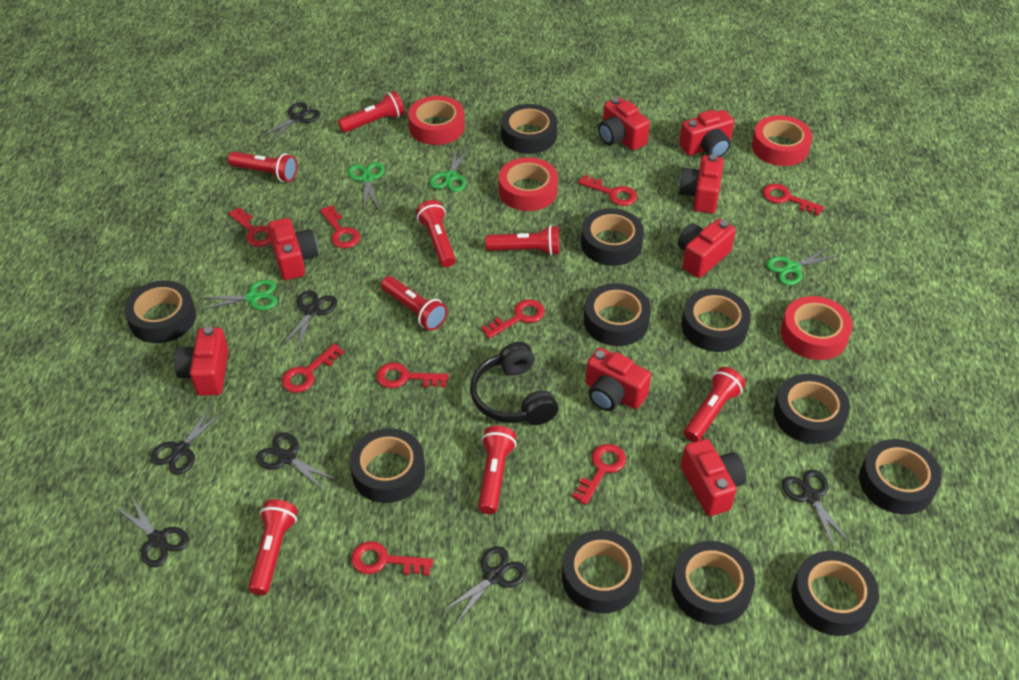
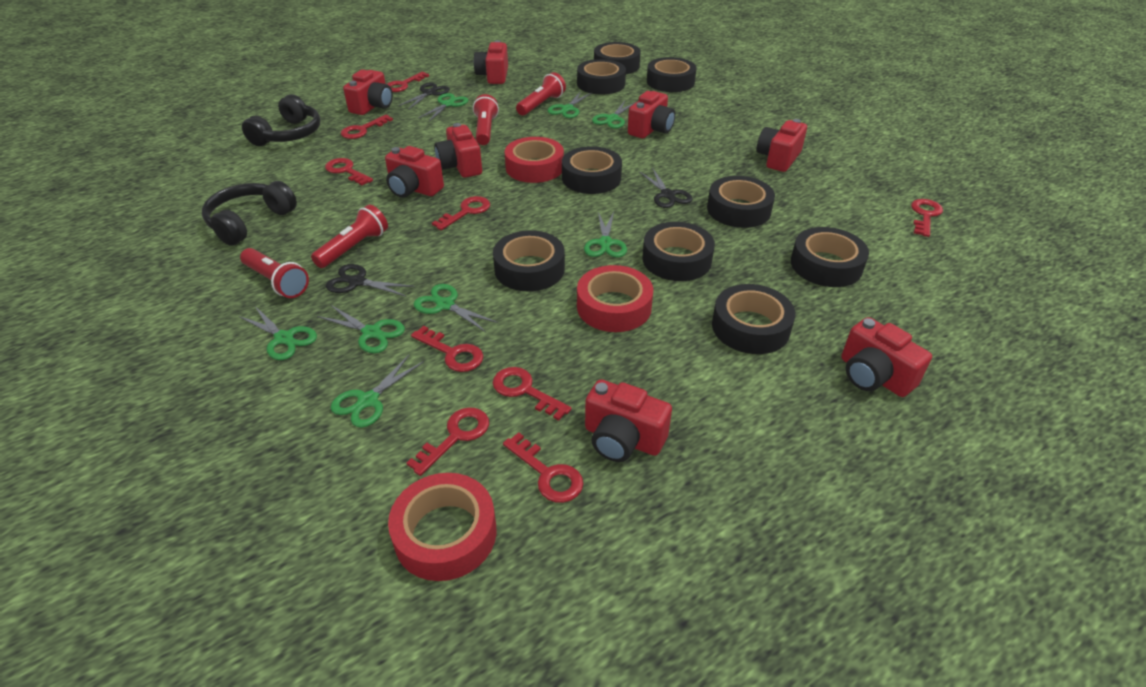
black headphones: [470,342,558,425] = 1 -> [202,181,297,246] [242,94,320,146] = 2
black scissors: [115,496,189,567] [150,406,225,475] [256,433,338,492] [259,102,320,143] [281,290,337,351] [441,546,527,625] [782,469,851,549] = 7 -> [326,264,415,297] [398,83,450,110] [639,168,693,208] = 3
black tape: [124,281,196,343] [350,428,425,503] [501,104,557,154] [562,530,643,614] [581,208,644,266] [584,283,651,346] [671,541,755,625] [681,289,751,352] [774,374,850,444] [792,551,879,636] [859,439,942,515] = 11 -> [493,230,565,291] [562,146,622,194] [577,59,626,94] [594,42,641,74] [643,222,715,281] [647,57,697,92] [707,176,775,228] [712,284,795,354] [791,227,869,287] = 9
green scissors: [199,280,277,311] [348,162,385,208] [429,147,469,192] [766,247,840,285] = 4 -> [239,305,317,360] [317,305,405,353] [330,355,424,428] [414,284,498,332] [418,93,468,122] [547,91,591,118] [584,212,627,257] [592,101,636,129] = 8
red flashlight: [228,151,297,182] [248,499,298,595] [338,91,405,133] [381,276,447,330] [416,200,456,267] [478,426,517,514] [486,225,560,256] [684,367,745,442] = 8 -> [240,248,309,298] [311,204,388,268] [473,94,499,145] [516,72,566,115] = 4
red tape: [408,96,465,145] [499,157,558,211] [752,115,812,166] [781,296,853,360] = 4 -> [388,473,496,581] [505,137,564,183] [577,265,653,332] = 3

